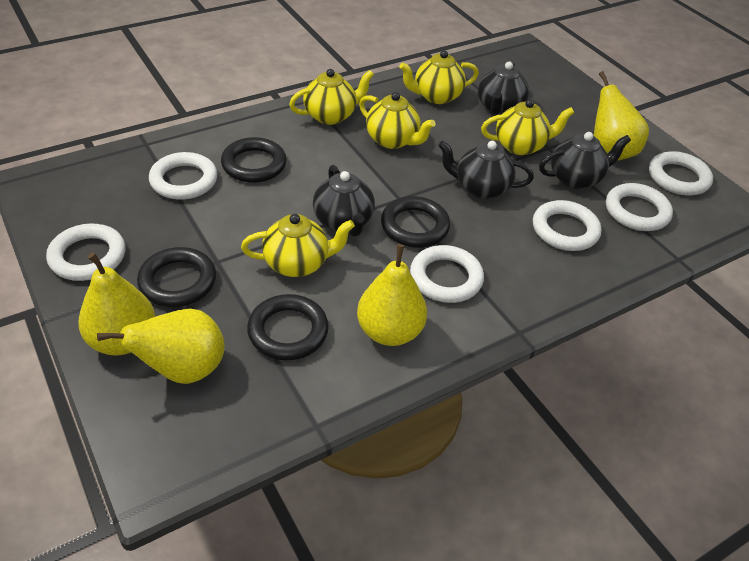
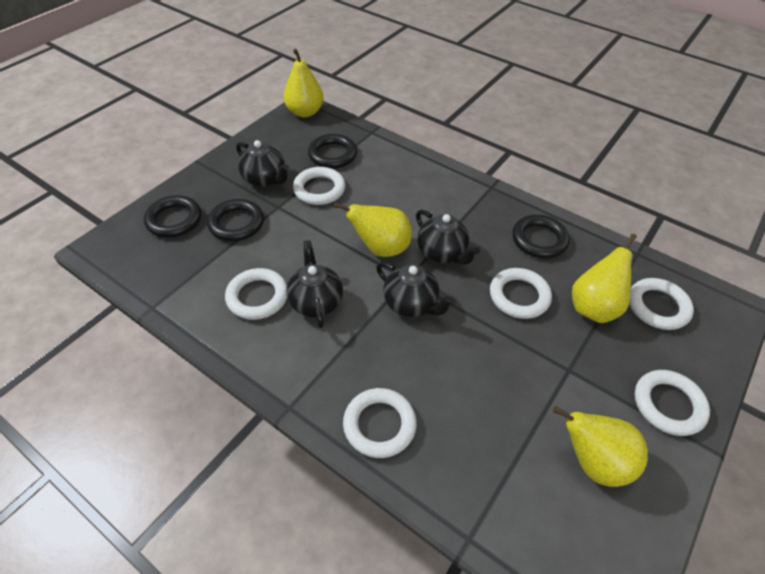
yellow teapot: [241,214,355,277] [289,69,374,125] [359,92,436,149] [399,50,479,104] [481,99,574,155] = 5 -> none = 0

